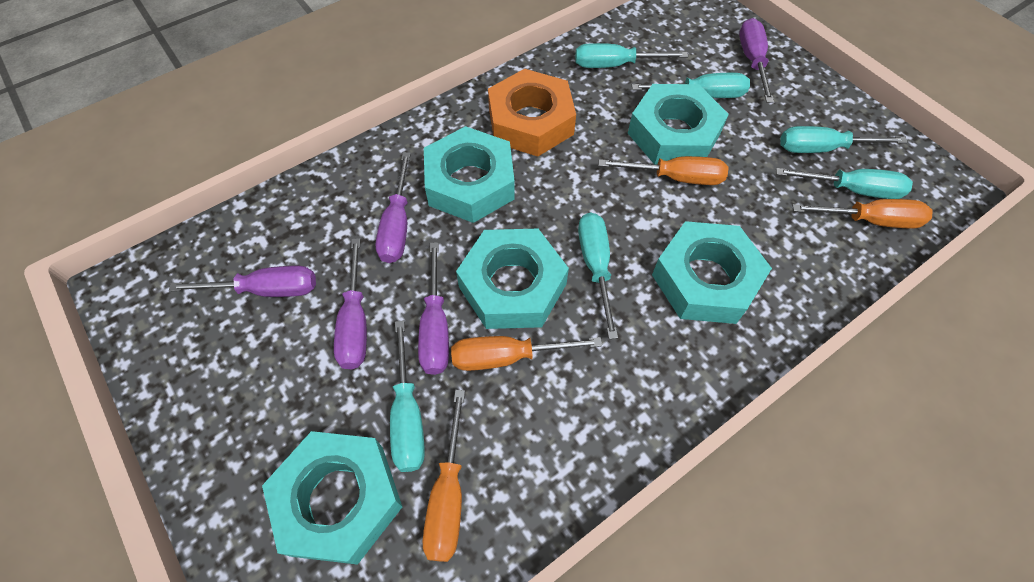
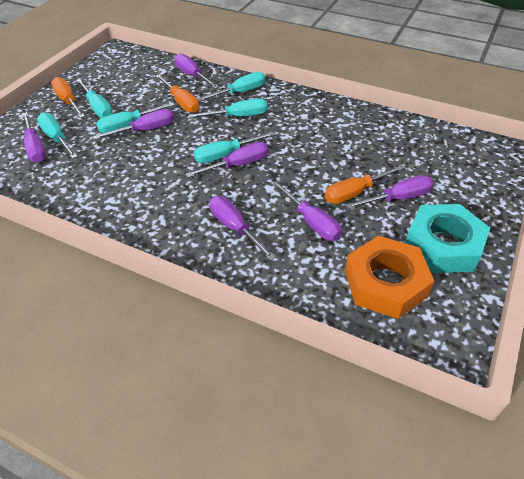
orange screwdriver: [423,390,465,562] [451,336,602,371] [598,156,728,185] [792,199,933,228] = 4 -> [51,77,85,118] [155,75,199,113] [325,165,405,204] = 3
purple screwdriver: [169,266,316,297] [334,238,367,369] [376,152,411,263] [418,242,449,375] [739,18,774,103] = 5 -> [22,112,46,162] [93,109,174,140] [174,53,219,89] [186,142,269,178] [209,196,276,261] [271,181,342,241] [346,175,434,209] = 7
turquoise nut: [262,431,402,565] [424,126,515,223] [456,229,569,329] [628,84,729,165] [652,221,772,324] = 5 -> [405,204,490,273] = 1

